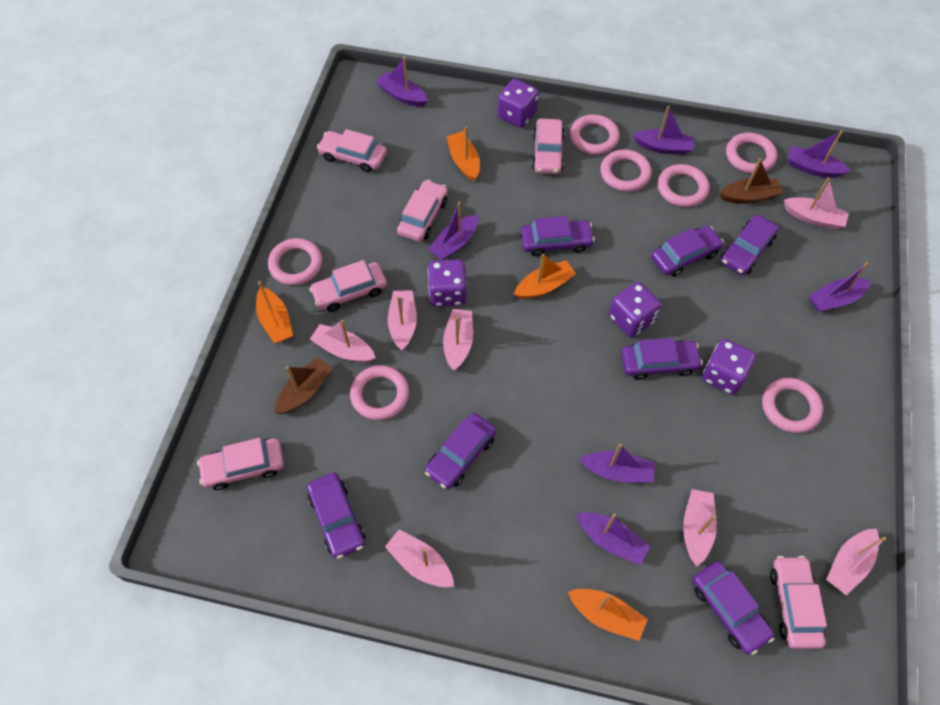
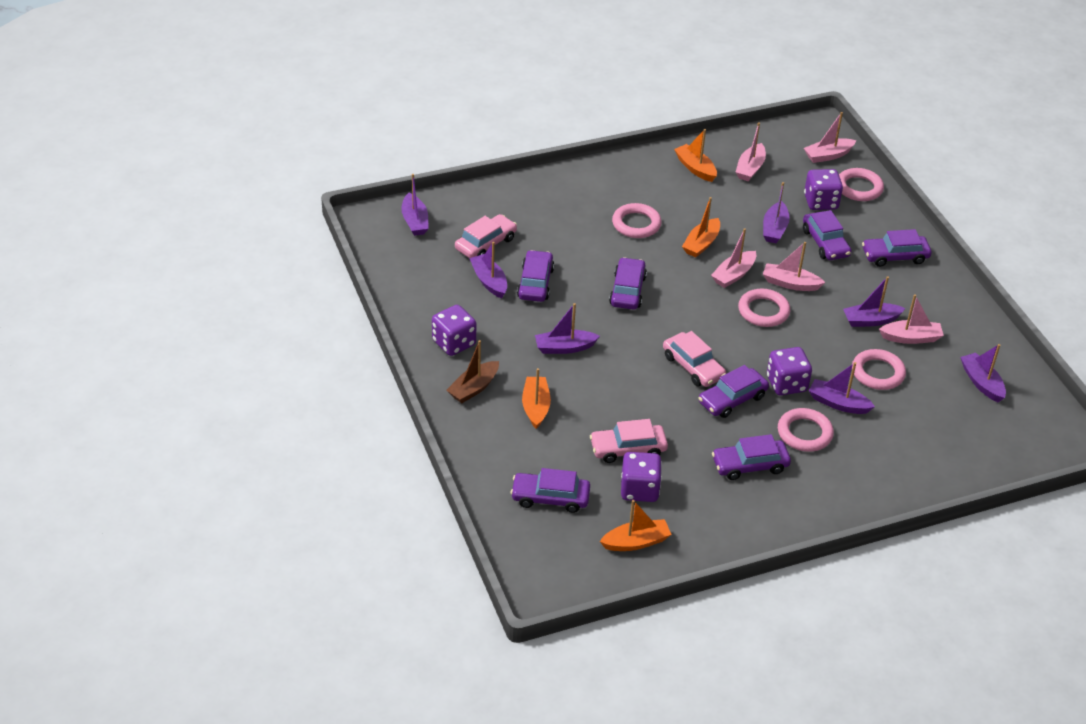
brown boat: [275,357,332,414] [720,158,783,204] = 2 -> [446,340,499,403] = 1
pink boat: [310,320,376,363] [385,529,454,587] [388,290,417,351] [443,309,473,371] [683,489,717,566] [784,178,849,229] [826,529,886,595] = 7 -> [711,228,756,288] [736,122,766,181] [763,242,825,291] [804,112,857,163] [879,294,944,344] = 5
pink car: [197,438,284,490] [309,260,387,312] [317,129,387,173] [397,180,448,242] [532,118,565,174] [770,556,827,649] = 6 -> [455,214,517,258] [590,419,668,463] [663,331,726,387] = 3
pink ring: [268,238,322,285] [350,365,409,420] [570,114,619,155] [600,149,652,192] [658,164,709,207] [726,133,777,174] [762,378,823,433] = 7 -> [612,203,662,238] [738,288,790,327] [778,408,834,452] [839,168,884,201] [852,349,906,390] = 5

